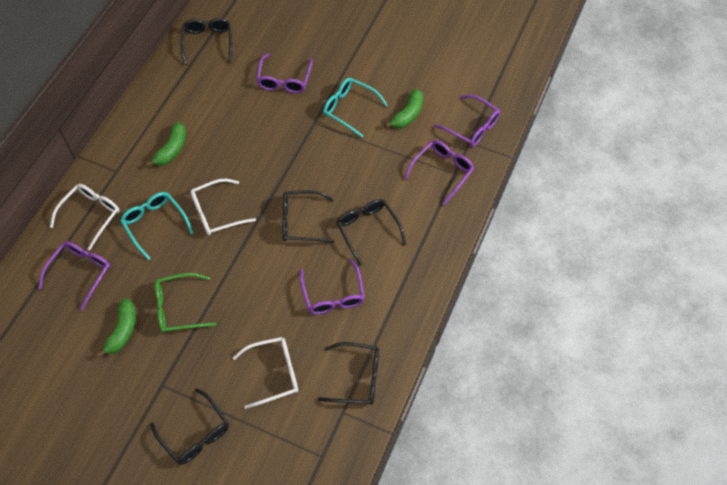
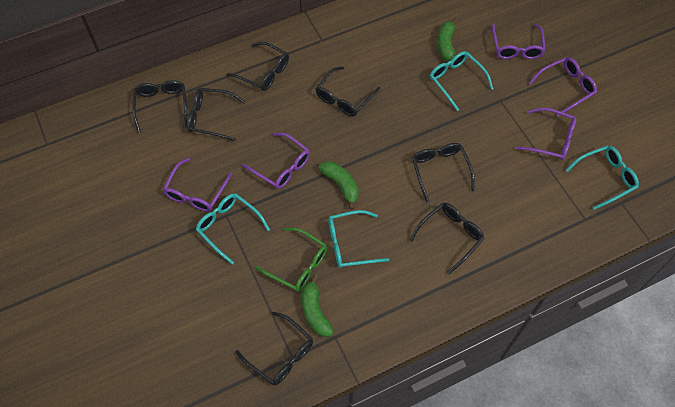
black glasses: [150,388,229,465] [180,18,232,66] [282,190,334,243] [318,342,379,405] [336,199,406,265] = 5 -> [132,80,187,133] [187,88,245,141] [227,42,289,91] [236,312,313,386] [315,66,380,116] [410,203,485,274] [412,143,475,202] = 7
turquoise glasses: [120,192,193,260] [323,78,388,138] = 2 -> [196,194,270,264] [328,210,389,268] [430,51,493,111] [566,145,639,210] = 4
white glasses: [50,184,120,250] [190,179,256,235] [233,337,298,409] = 3 -> none = 0

